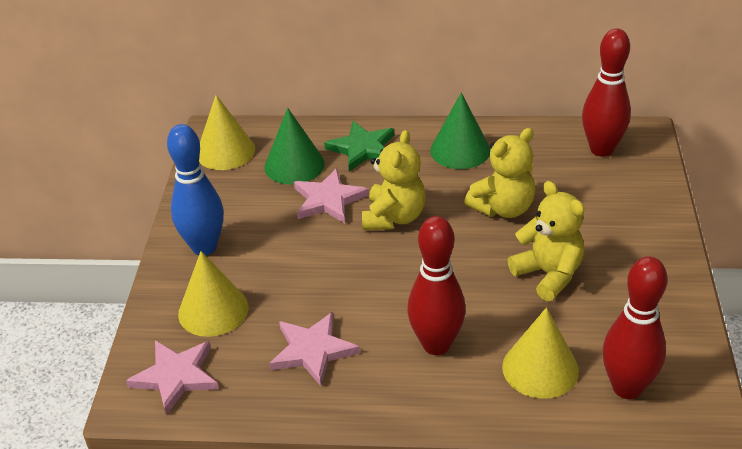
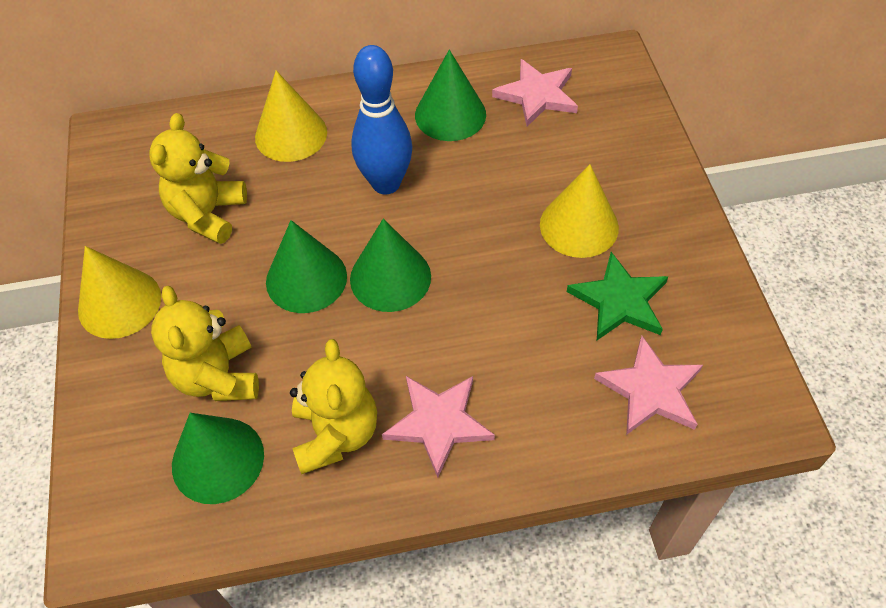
green cone: [264,108,325,185] [430,93,490,169] = 2 -> [172,413,264,504] [266,220,347,313] [350,219,431,312] [415,50,486,141] = 4
red bowling pin: [407,216,466,355] [582,28,631,157] [602,256,668,399] = 3 -> none = 0

